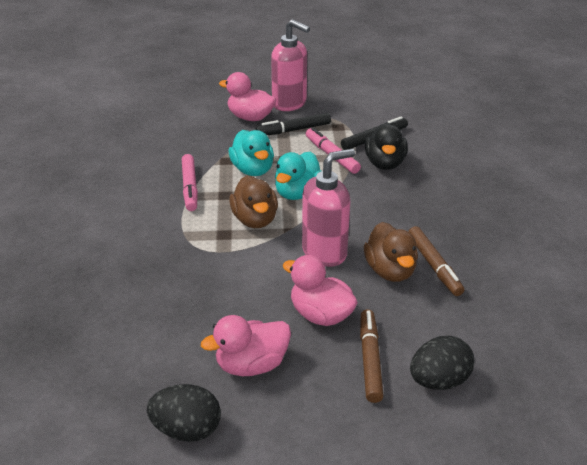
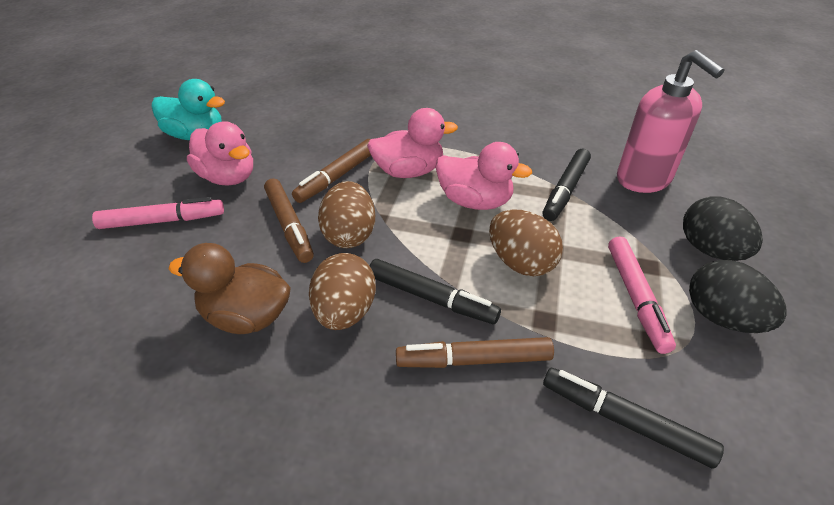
black duck: [365,123,408,170] = 1 -> none = 0
black marker: [256,113,331,135] [341,116,408,150] = 2 -> [370,259,501,324] [543,149,591,221] [543,368,724,469] = 3
brown duck: [229,175,278,228] [364,222,418,282] = 2 -> [168,243,291,334] = 1
brown egg: none = 0 -> [309,253,376,330] [318,181,375,248] [489,209,563,276] = 3
brown marker: [360,309,384,403] [408,226,464,296] = 2 -> [264,178,314,263] [292,139,371,203] [396,337,554,368] = 3
pink soap dispenser: [271,19,310,111] [302,149,355,267] = 2 -> [617,50,724,193] = 1
turquoise duck: [228,130,274,176] [275,152,322,200] = 2 -> [151,79,225,140] = 1

